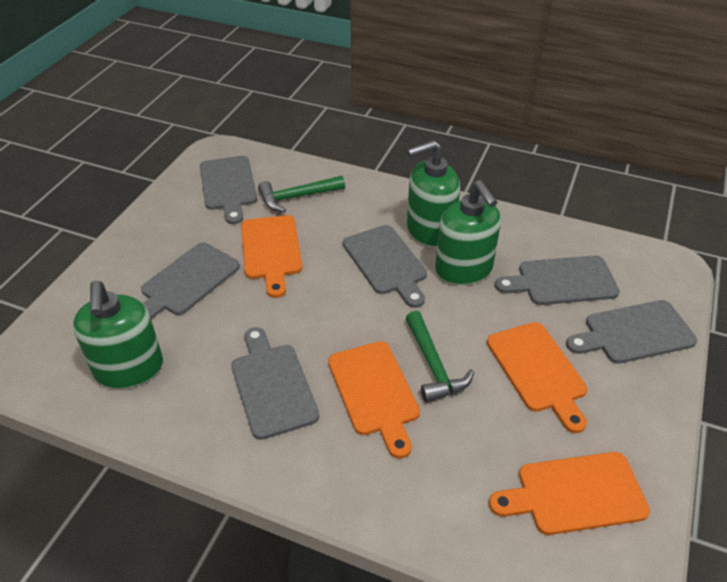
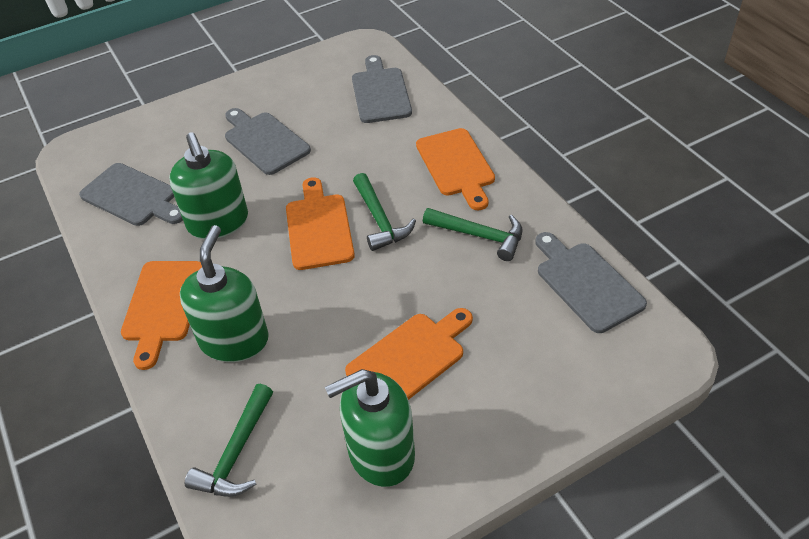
green hammer: [258,176,345,213] [405,311,474,403] = 2 -> [185,384,273,497] [353,173,416,251] [423,208,523,261] = 3
grey cutting board: [141,242,240,319] [200,156,257,224] [231,327,319,440] [343,225,427,308] [495,255,620,305] [566,300,697,364] = 6 -> [79,163,183,226] [225,108,311,175] [352,55,412,123] [535,232,647,333] = 4

